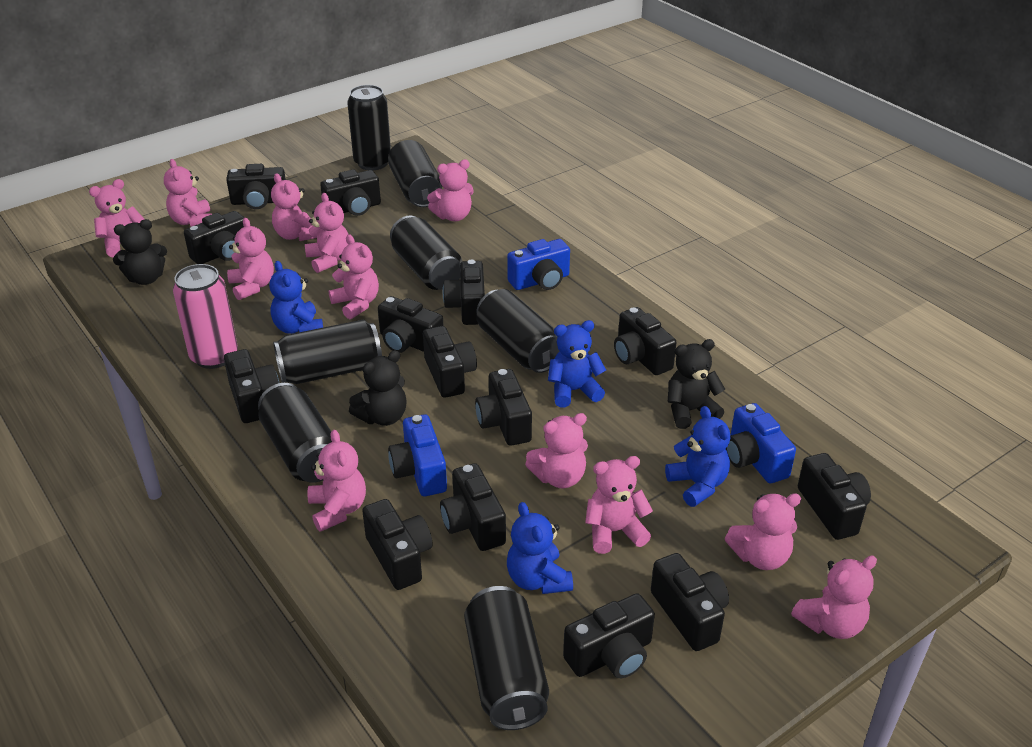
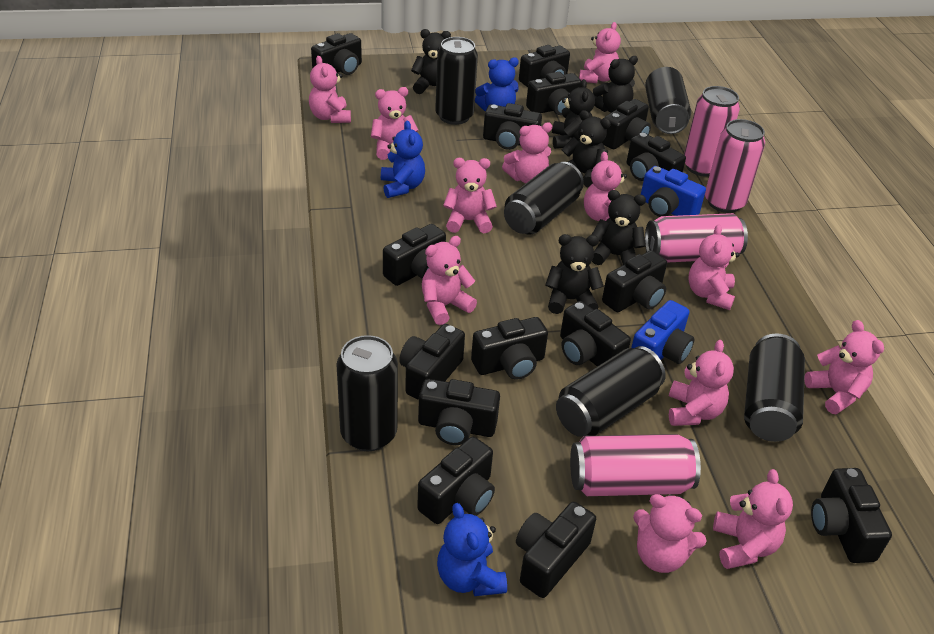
black camera: [184,211,244,264] [224,349,279,423] [226,164,286,209] [320,170,381,216] [362,499,432,590] [378,296,443,353] [423,326,477,398] [440,463,506,551] [443,260,485,325] [475,369,532,446] [563,593,655,678] [614,307,677,375] [651,553,729,651] [798,453,871,540] = 14 -> [311,33,362,75] [383,224,446,286] [399,324,465,400] [417,437,495,524] [418,379,500,445] [471,317,548,380] [483,103,542,150] [516,502,596,598] [519,45,570,87] [526,72,581,116] [560,301,631,366] [602,99,651,149] [602,250,667,312] [627,133,686,181] [811,468,892,563] = 15
black can: [258,383,332,483] [273,319,382,384] [347,85,391,170] [388,140,442,207] [390,215,463,290] [464,586,549,730] [477,289,559,373] = 7 -> [336,335,398,451] [435,37,478,125] [504,162,584,235] [556,346,666,437] [645,67,691,134] [744,333,805,442] = 6
black teddy bear: [113,219,167,285] [349,350,407,426] [668,339,725,429] = 3 -> [411,29,451,94] [545,234,603,314] [552,79,595,149] [562,110,611,188] [592,190,646,265] [593,56,638,113] = 6
blue camera: [388,414,447,496] [507,239,570,290] [726,403,796,483] = 3 -> [631,300,694,364] [641,166,706,217] = 2
blue teddy bear: [269,261,323,334] [507,502,573,594] [548,320,606,408] [665,406,730,507] = 4 -> [381,120,425,198] [437,503,507,596] [475,58,519,112] = 3
pink can: [173,264,238,369] = 1 -> [570,434,701,496] [645,213,748,263] [684,86,740,177] [705,119,765,213] = 4

